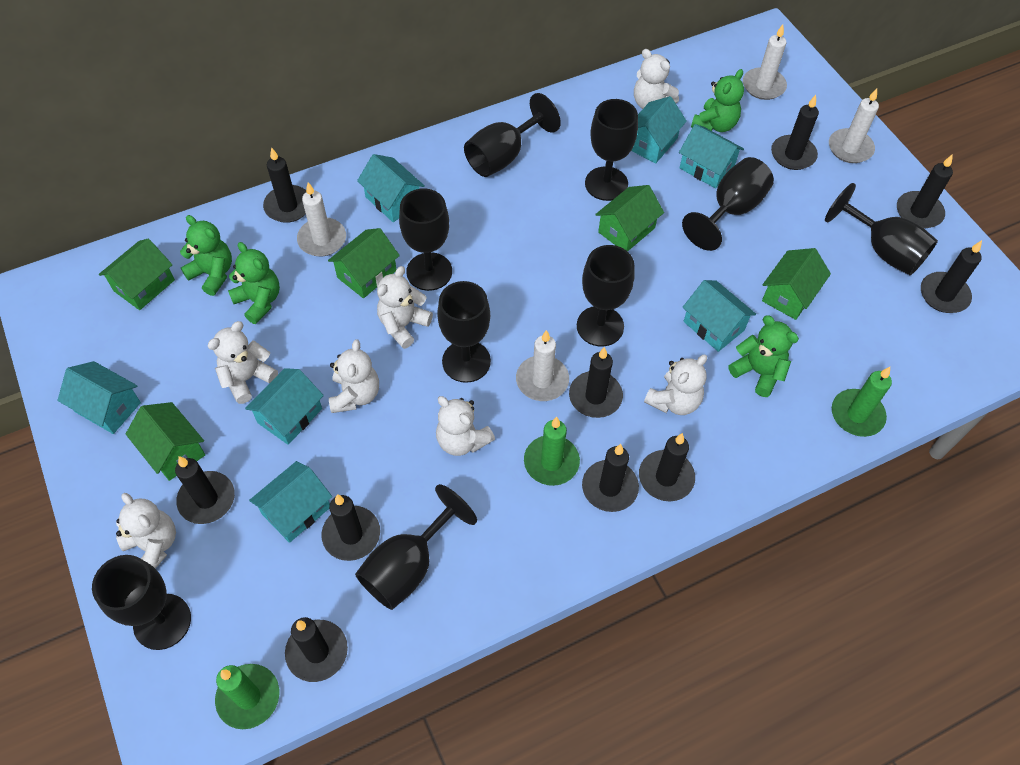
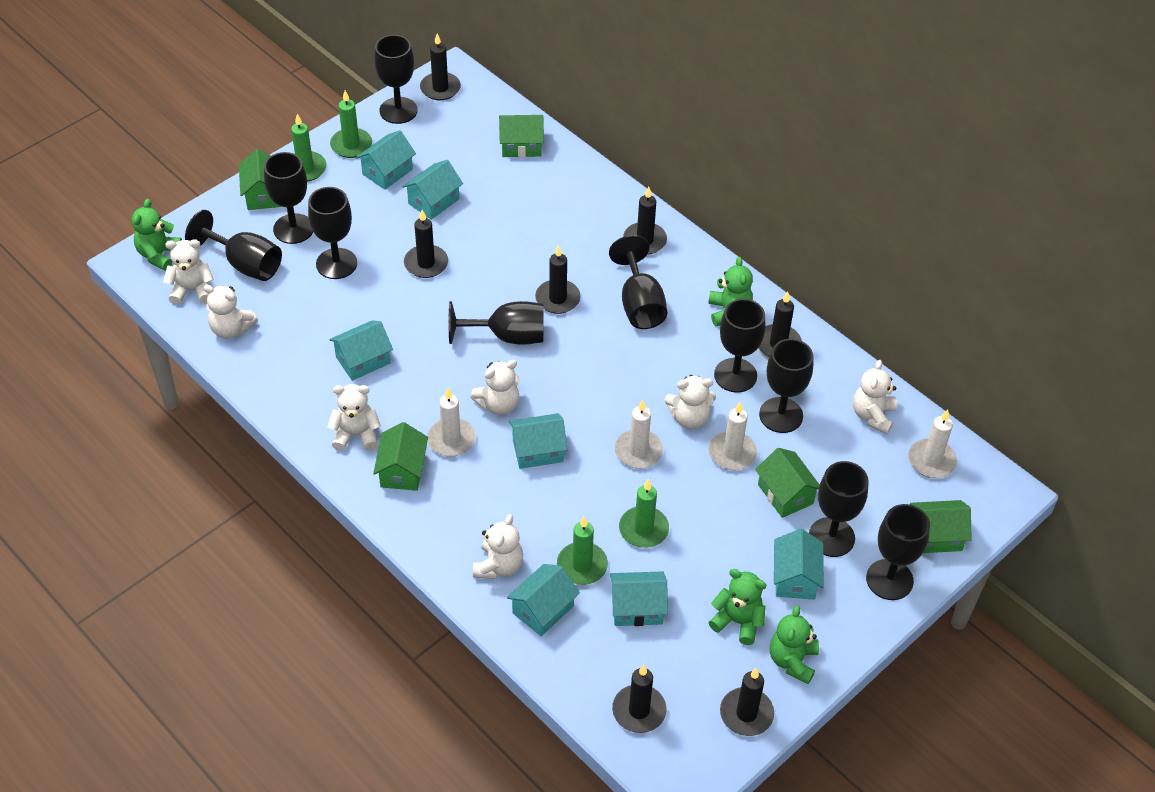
black candle: [175,456,235,524] [263,147,306,223] [285,617,348,682] [321,494,380,561] [569,347,623,418] [582,444,639,512] [639,433,695,501] [771,95,819,170] [897,154,953,229] [921,240,982,313] = 10 -> [404,210,448,278] [420,33,461,100] [535,245,581,314] [612,665,667,733] [623,187,667,255] [720,668,774,736] [759,291,802,357] = 7
black goblet: [92,555,191,650] [355,484,477,610] [399,188,452,291] [437,281,491,383] [464,93,561,177] [577,245,635,346] [585,99,638,201] [682,157,774,251] [825,183,938,275] = 9 -> [185,210,282,281] [264,152,313,244] [308,187,357,279] [374,35,417,124] [449,301,543,345] [609,235,667,329] [714,299,765,392] [759,339,813,433] [809,461,869,557] [866,504,930,600] = 10
green candle: [215,664,279,729] [524,417,580,486] [832,367,892,437] = 3 -> [291,114,327,182] [330,91,372,158] [557,516,608,585] [619,479,669,548] = 4

